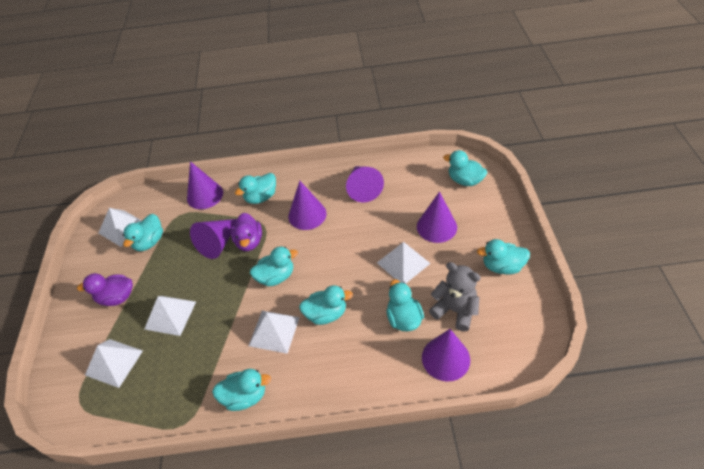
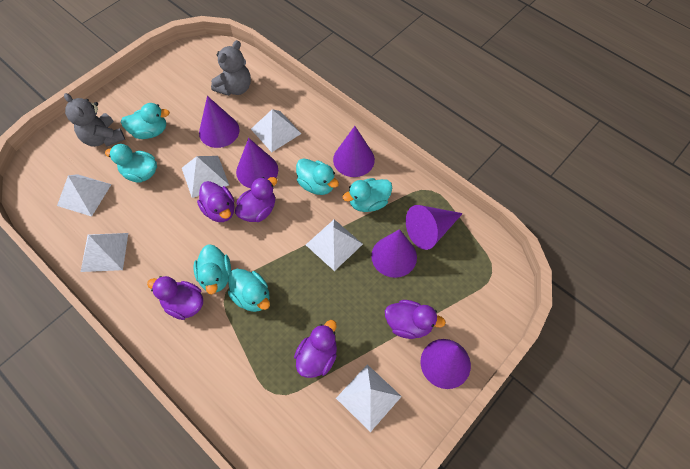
grey teddy bear: [429,262,481,331] = 1 -> [64,93,125,147] [211,40,251,96] = 2
purple duck: [77,273,133,306] [231,213,262,251] = 2 -> [147,276,203,320] [197,181,235,222] [235,177,277,222] [294,320,337,378] [385,300,446,339] = 5
turquoise duck: [123,214,163,251] [212,369,271,411] [235,173,276,204] [250,247,298,286] [299,285,353,325] [386,279,424,331] [443,150,487,186] [477,239,530,275] = 8 -> [105,144,157,183] [121,103,170,139] [194,244,231,294] [228,269,270,312] [296,158,339,195] [343,178,392,212] = 6
white pyramid: [85,339,143,388] [99,208,142,247] [144,296,196,336] [249,311,300,354] [377,242,431,284] = 5 -> [57,174,112,216] [81,233,128,272] [182,156,229,198] [251,109,302,152] [306,219,363,271] [336,364,402,432] = 6

